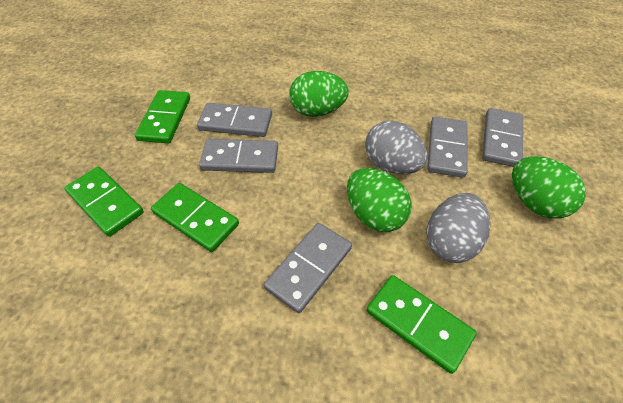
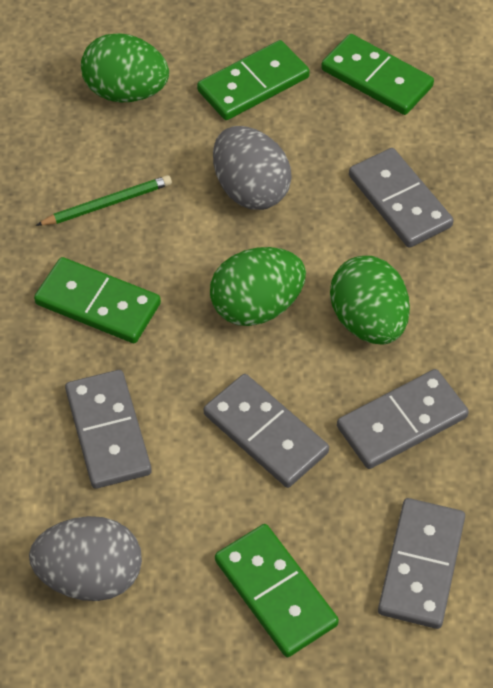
green pencil: none = 0 -> [36,175,172,226] = 1

